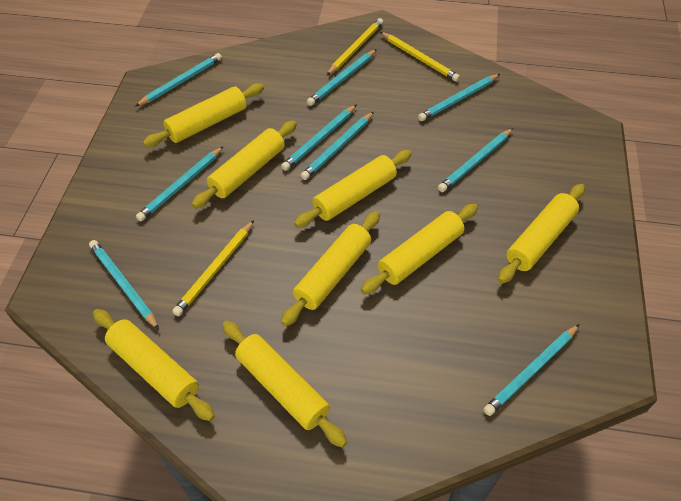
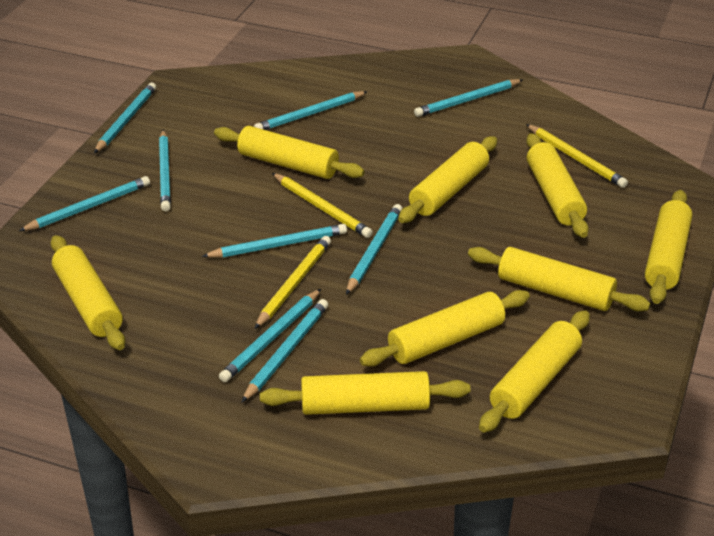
yellow rolling pin: [93,309,215,421] [143,83,264,147] [192,121,297,209] [222,321,347,448] [281,211,380,326] [294,150,412,228] [361,204,478,294] [498,184,585,284] = 8 -> [50,235,125,350] [214,126,365,179] [260,371,470,415] [360,290,530,367] [398,136,497,223] [468,247,650,311] [479,310,590,433] [526,133,589,238] [645,190,692,304] = 9

